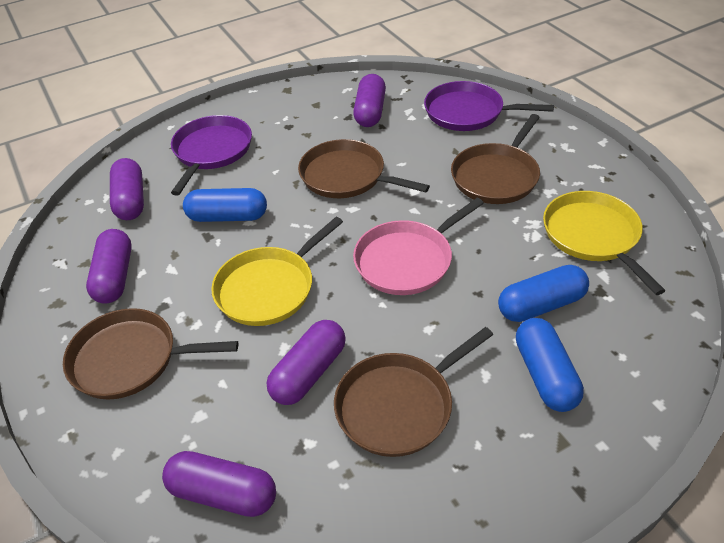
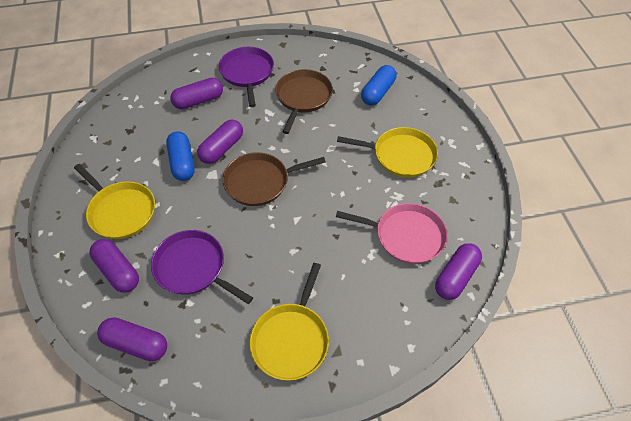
blue capsule: [183,188,267,222] [498,265,589,322] [516,318,584,412] = 3 -> [166,131,195,181] [361,65,397,105] = 2
brown pan: [63,308,238,400] [298,139,430,198] [334,327,493,457] [451,114,540,204] = 4 -> [222,152,326,206] [275,69,333,134] = 2
yellow pan: [211,217,343,326] [543,191,666,295] = 2 -> [74,164,155,239] [250,263,329,381] [337,127,438,178] = 3

